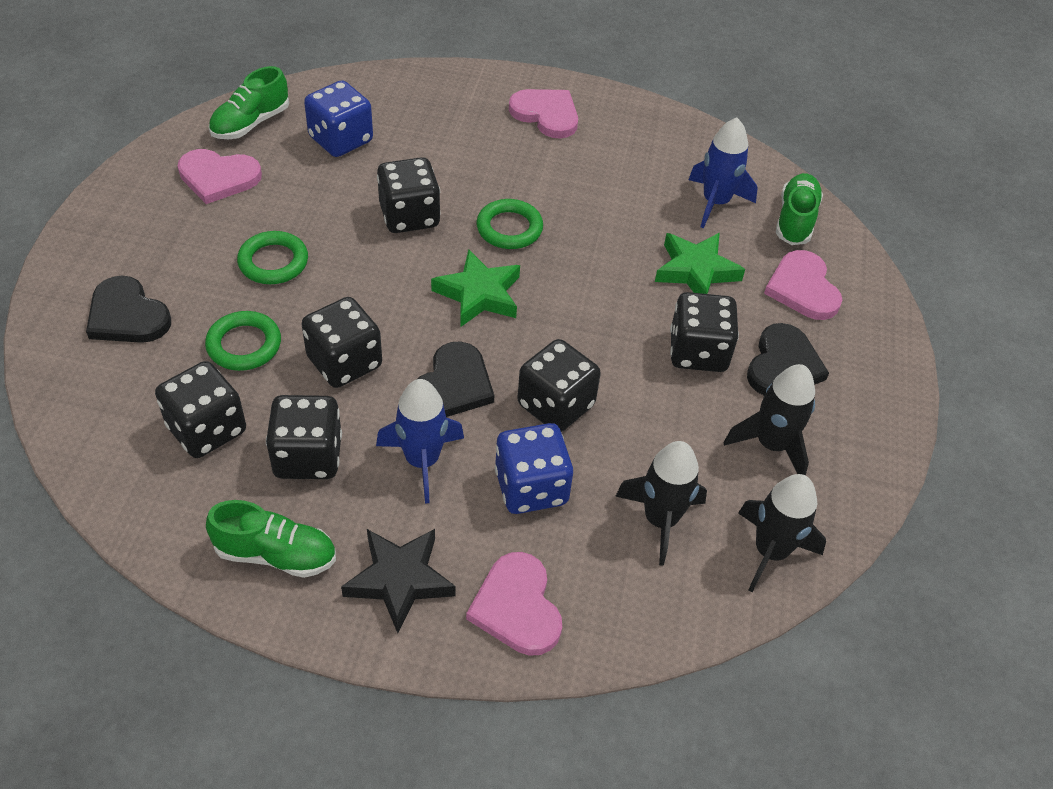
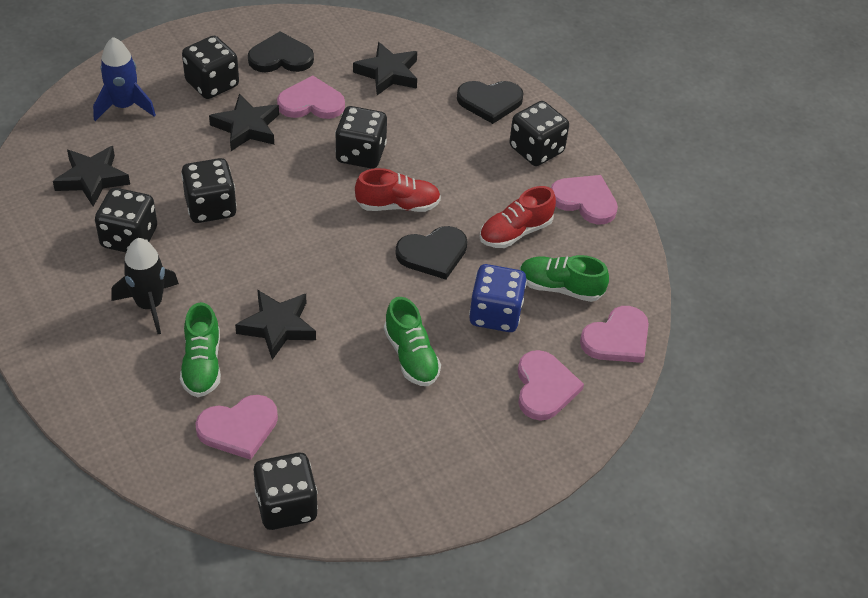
black rocket: [615,441,707,566] [724,364,815,476] [738,474,826,592] = 3 -> [111,238,179,334] = 1
black star: [341,529,456,633] = 1 -> [53,146,130,207] [209,94,279,151] [235,290,316,360] [353,42,417,95] = 4
blue dice: [304,80,373,157] [495,423,573,514] = 2 -> [469,264,527,332] = 1
blue rocket: [376,379,464,504] [689,118,758,228] = 2 -> [93,37,156,121] = 1
green ring: [205,311,281,371] [237,231,308,284] [476,199,543,249] = 3 -> none = 0
green star: [431,249,520,327] [655,233,745,294] = 2 -> none = 0
pink heart: [178,149,262,204] [466,552,562,656] [509,89,578,139] [764,250,842,320] = 4 -> [195,395,278,460] [277,75,345,119] [518,350,584,421] [551,175,618,224] [580,306,649,363] = 5
red shoe: none = 0 -> [355,168,441,212] [479,186,556,248] = 2

